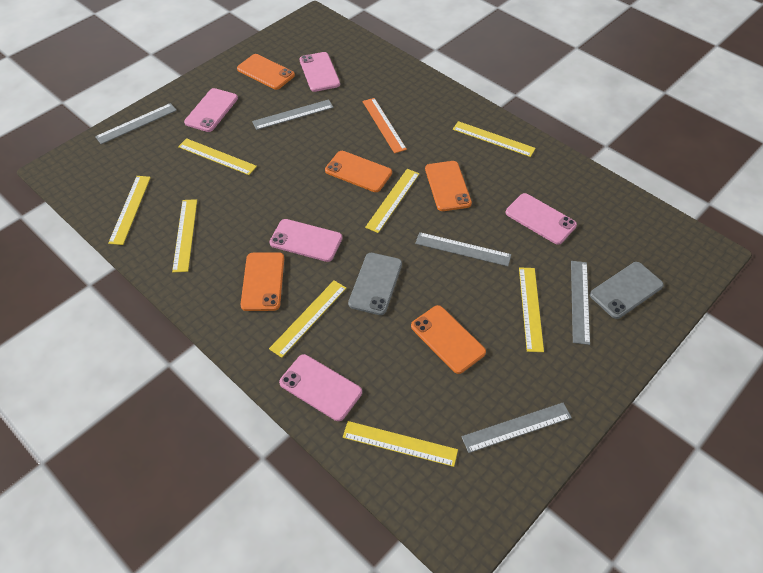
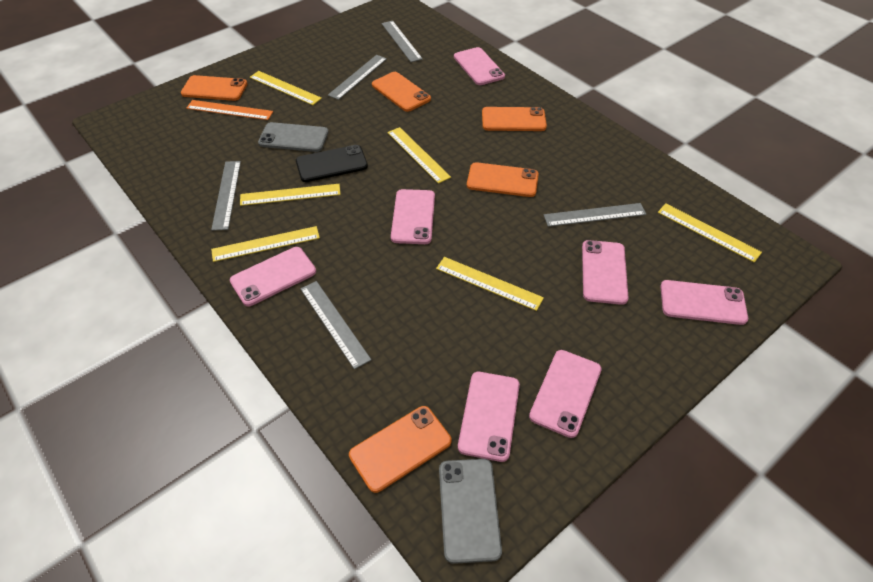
black phone: none = 0 -> [296,145,368,182] = 1
pink phone: [184,88,238,132] [269,219,342,262] [279,354,362,421] [299,52,340,92] [506,193,577,245] = 5 -> [230,247,316,306] [391,189,435,244] [454,47,505,85] [458,372,520,462] [529,350,602,438] [582,240,629,305] [660,280,748,325] = 7
yellow ruler: [108,176,151,245] [172,199,197,272] [178,138,257,175] [269,280,346,358] [343,421,458,467] [365,169,420,233] [453,121,536,157] [519,268,544,352] = 8 -> [211,226,320,262] [240,184,341,206] [250,71,322,105] [387,127,451,184] [436,257,544,311] [658,203,762,263] = 6

